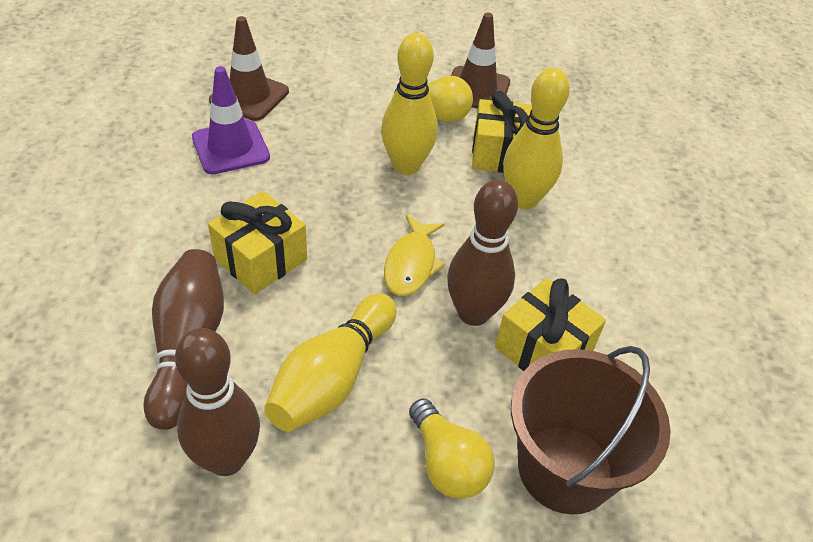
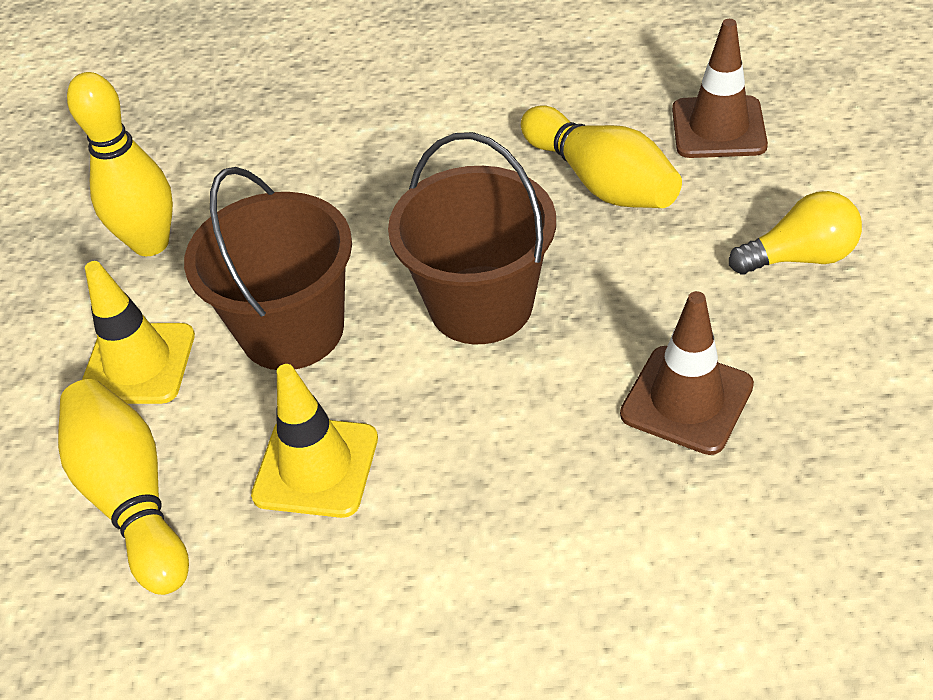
brown bowling pin: [144,249,224,430] [175,328,260,476] [447,180,518,326] = 3 -> none = 0
brown bucket: [511,346,671,515] = 1 -> [184,167,352,370] [388,132,556,344] = 2
purple traffic cone: [192,66,270,174] = 1 -> none = 0
yellow fish: [384,215,445,296] = 1 -> none = 0
yellow gift: [208,191,307,294] [472,91,532,173] [495,278,606,371] = 3 -> none = 0
yellow light bulb: [394,75,473,122] [409,398,495,499] = 2 -> [729,191,862,275] = 1
yellow traffic cone: none = 0 -> [82,261,195,404] [251,364,378,518] = 2

